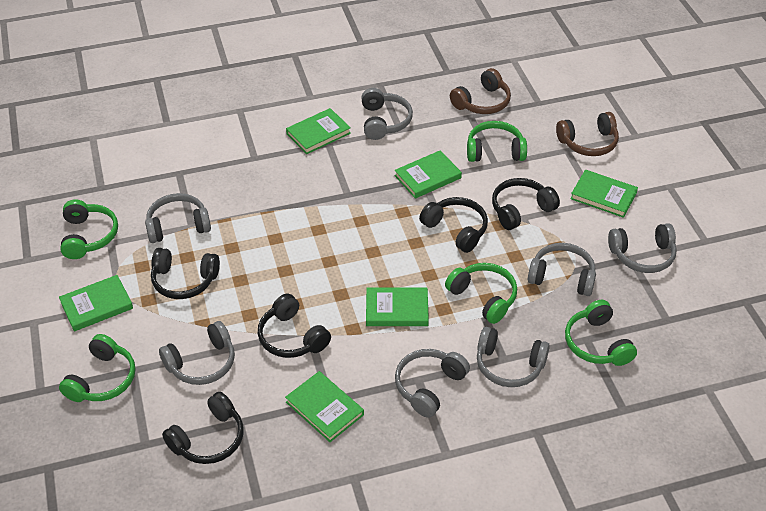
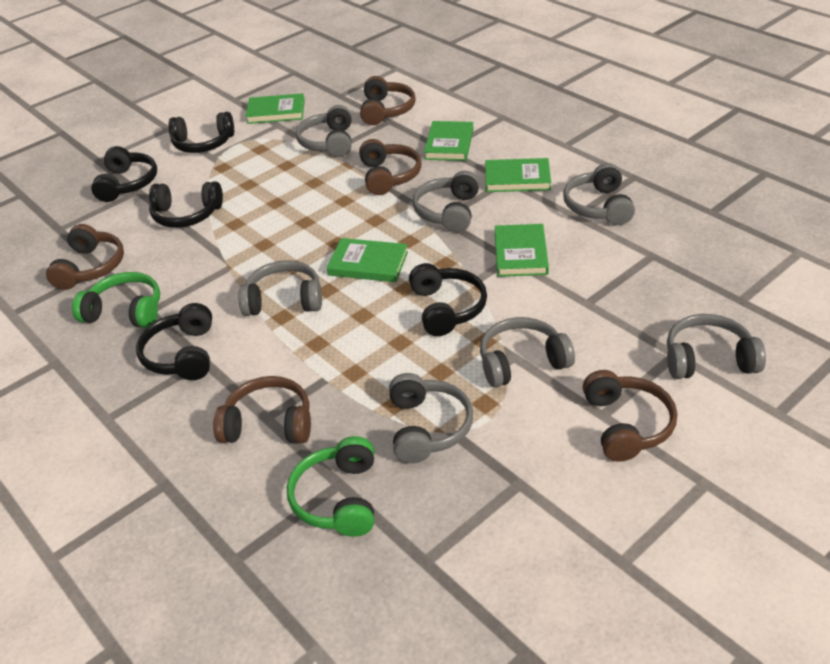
brown headphones: [450,68,511,114] [556,112,619,156] = 2 -> [46,224,124,290] [213,376,311,443] [359,139,421,195] [360,76,416,125] [583,370,677,462] = 5
green book: [59,275,133,332] [285,371,364,442] [286,108,351,154] [366,288,429,326] [394,150,462,199] [570,169,638,218] = 6 -> [245,93,305,124] [327,238,408,282] [424,121,473,161] [485,158,551,192] [495,224,549,277] = 5
green headphones: [59,334,136,402] [60,199,118,259] [445,263,517,324] [467,121,527,162] [565,300,637,366] = 5 -> [72,272,160,328] [287,436,374,537] = 2

